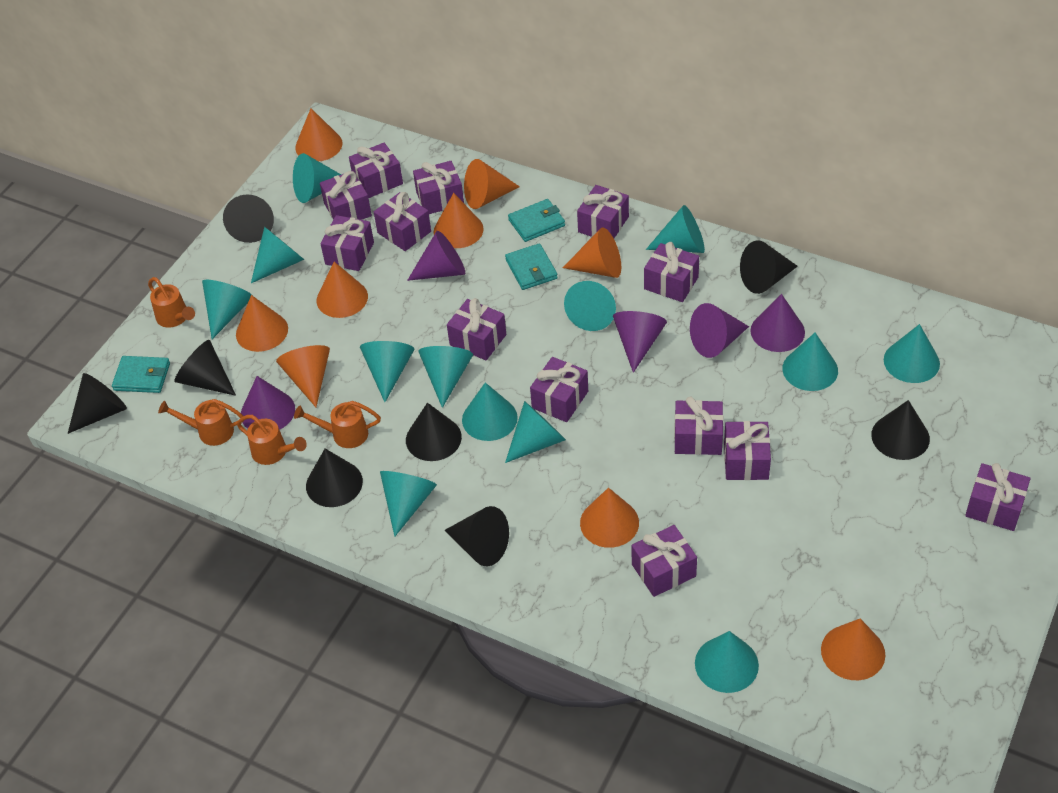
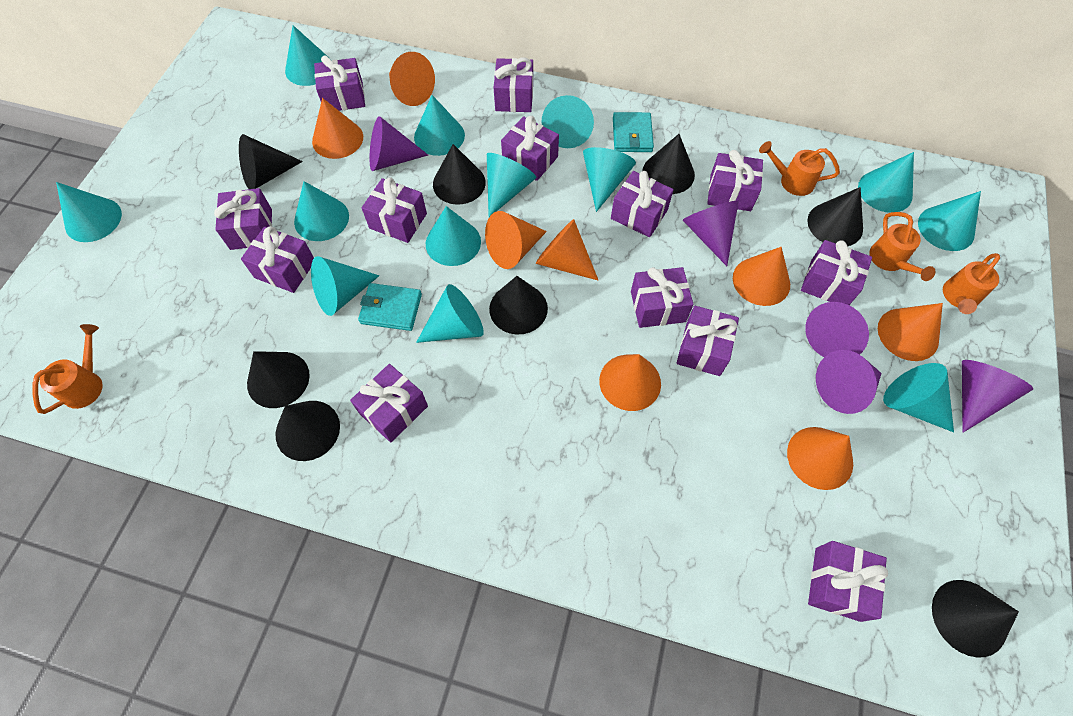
orange cone: [236,295,288,352] [276,345,330,407] [295,108,342,161] [317,262,368,318] [434,193,484,248] [464,159,520,209] [563,228,621,278] [580,488,639,548] [821,619,885,680] = 9 -> [312,98,363,159] [389,52,435,106] [485,211,547,269] [536,219,598,280] [599,354,661,411] [733,247,790,306] [787,427,853,490] [878,303,943,361] = 8
turquoise wallet: [112,356,170,393] [505,243,558,290] [508,199,565,242] = 3 -> [358,283,422,331] [613,112,654,152] = 2

